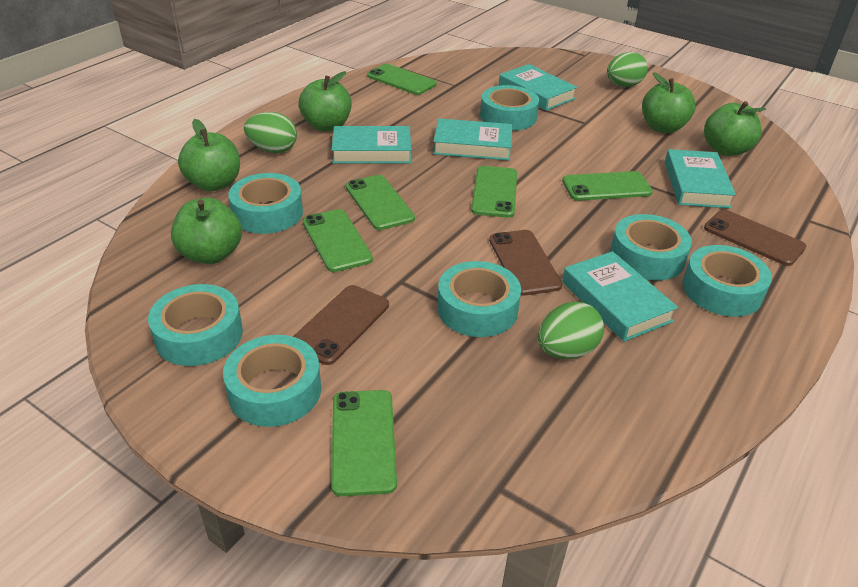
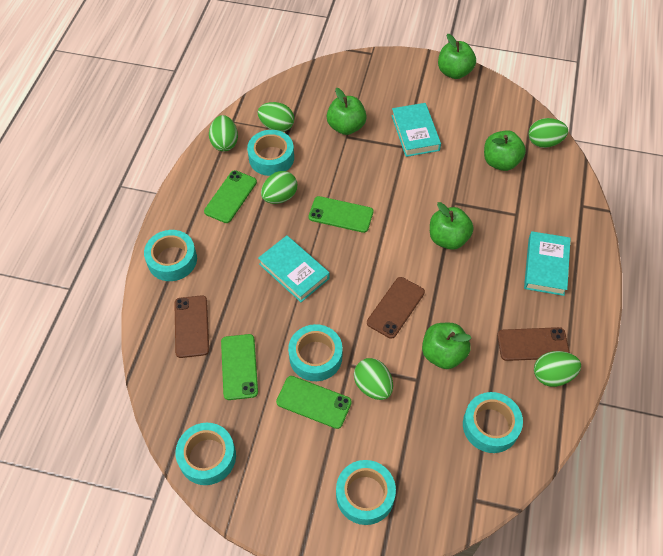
green egg: [244,112,297,153] [538,302,604,359] [607,52,648,87] = 3 -> [209,115,238,151] [258,102,294,132] [261,171,297,204] [354,358,393,400] [529,118,568,148] [534,351,581,387] = 6
green phone: [303,209,373,272] [331,390,397,496] [346,175,415,230] [367,64,437,95] [471,166,517,218] [562,171,653,201] = 6 -> [204,170,257,223] [221,334,258,400] [276,376,352,429] [308,196,373,233] = 4
turquoise book: [332,126,411,163] [433,119,512,160] [499,64,577,111] [562,251,678,342] [665,149,736,208] = 5 -> [258,235,330,302] [391,103,441,157] [524,231,571,296] = 3
turquoise tape: [148,284,243,366] [223,335,321,427] [228,173,303,234] [437,261,521,337] [480,85,539,131] [610,214,692,280] [683,245,772,317] = 7 -> [144,230,197,281] [176,423,236,485] [247,130,294,176] [288,324,343,381] [336,460,396,525] [463,392,523,453] = 6

